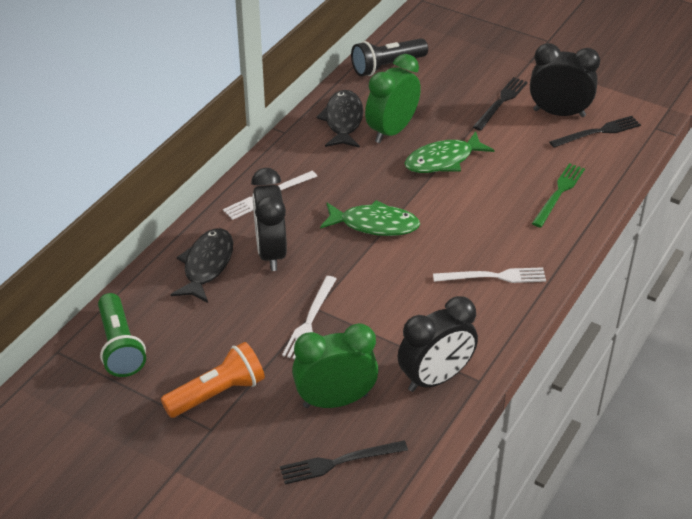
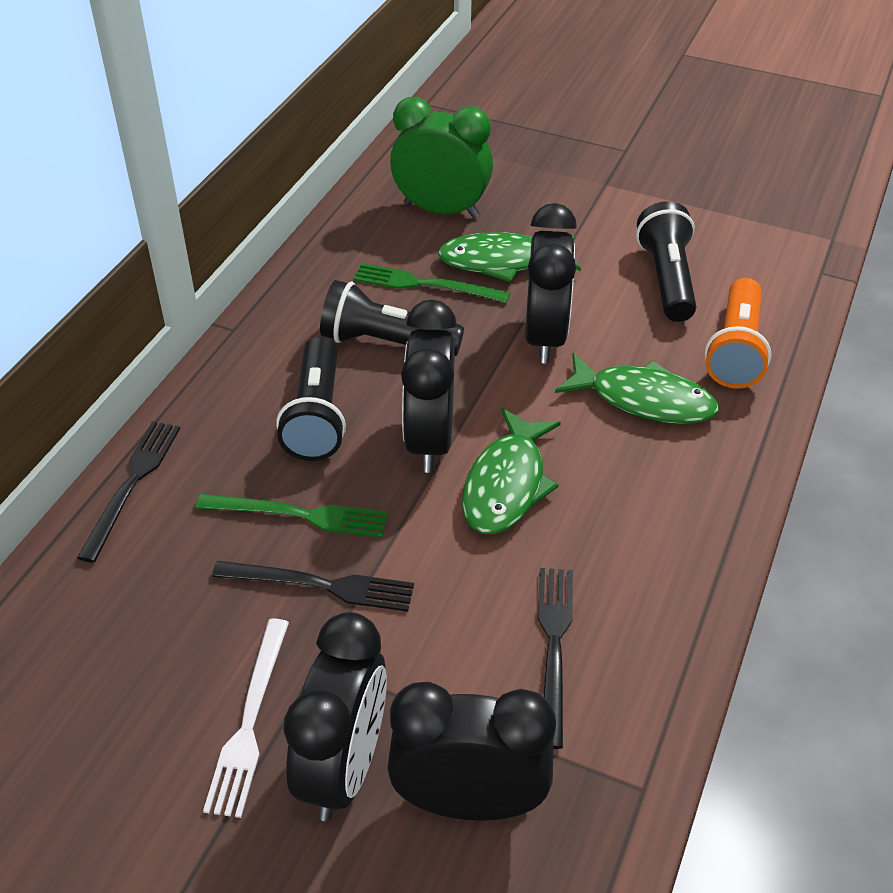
black clock: [251,168,287,271] [398,296,478,392] [530,43,600,117] = 3 -> [284,612,387,821] [387,682,556,821] [401,300,457,473] [525,203,577,363] = 4
black fish: [171,228,233,303] [316,90,363,148] = 2 -> none = 0
black flashlight: [351,38,428,76] = 1 -> [276,336,346,461] [320,280,464,356] [636,201,696,322] = 3
green clock: [292,323,379,408] [365,54,421,143] = 2 -> [390,97,493,218] = 1
green fish: [320,200,420,236] [404,131,494,173] = 2 -> [438,232,581,282] [462,408,561,534] [555,353,719,424] = 3
green flashlight: [98,293,146,377] = 1 -> none = 0
green fork: [532,163,585,228] = 1 -> [196,494,388,538] [353,263,510,303] = 2
white fork: [223,171,317,220] [282,276,336,359] [433,267,546,283] = 3 -> [203,619,289,818] = 1

